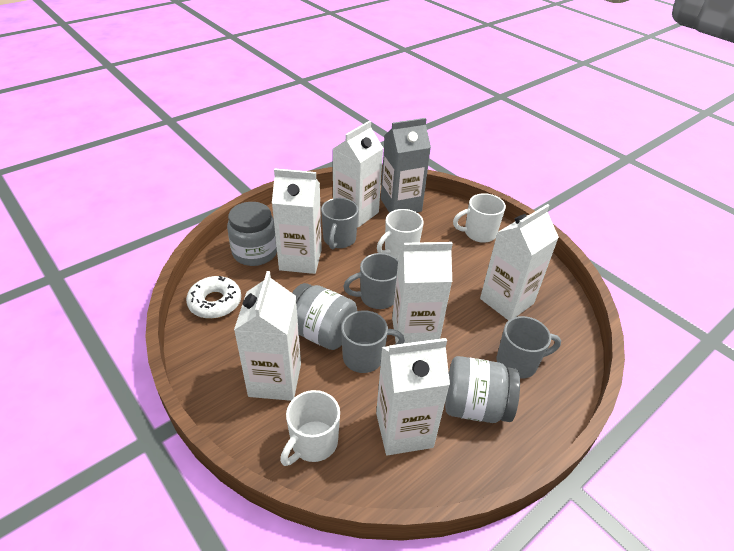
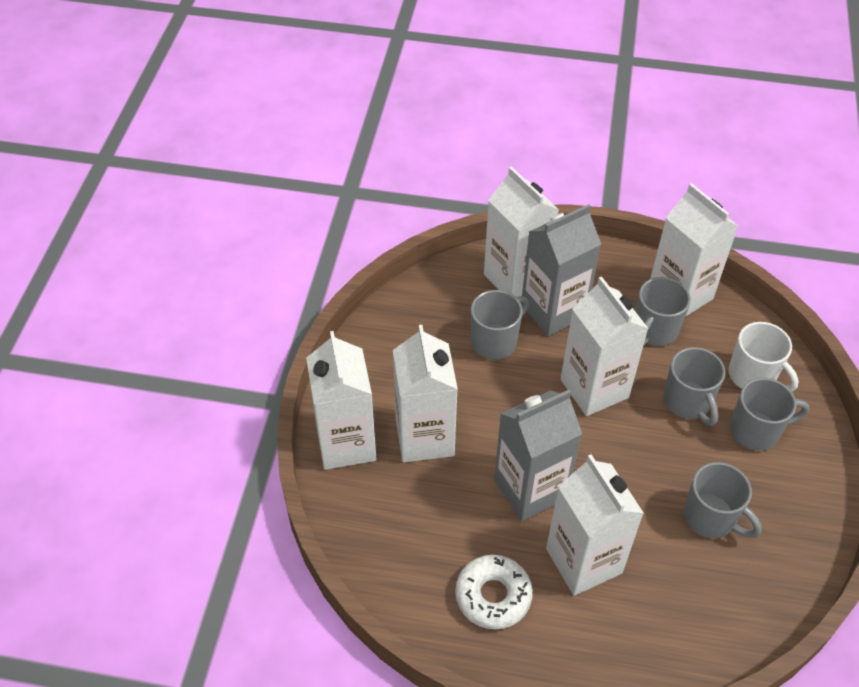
grey carton: [381,118,431,213] = 1 -> [494,390,582,521] [521,204,601,336] = 2
grey jar: [227,202,277,266] [292,283,357,350] [445,356,520,423] = 3 -> none = 0
grey mug: [321,198,359,249] [341,310,405,373] [343,253,398,309] [497,316,561,379] = 4 -> [471,290,529,359] [636,277,691,346] [663,347,725,426] [684,462,762,538] [730,378,809,451] = 5
white mug: [280,390,340,466] [377,209,424,259] [453,193,506,243] = 3 -> [728,322,798,392] = 1

